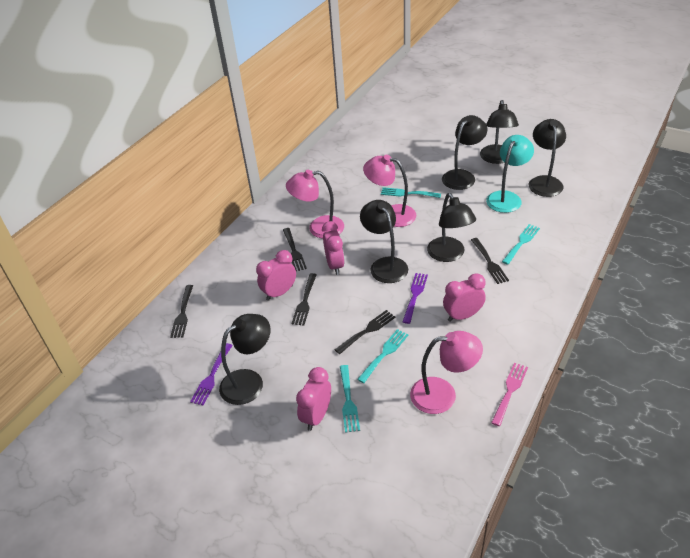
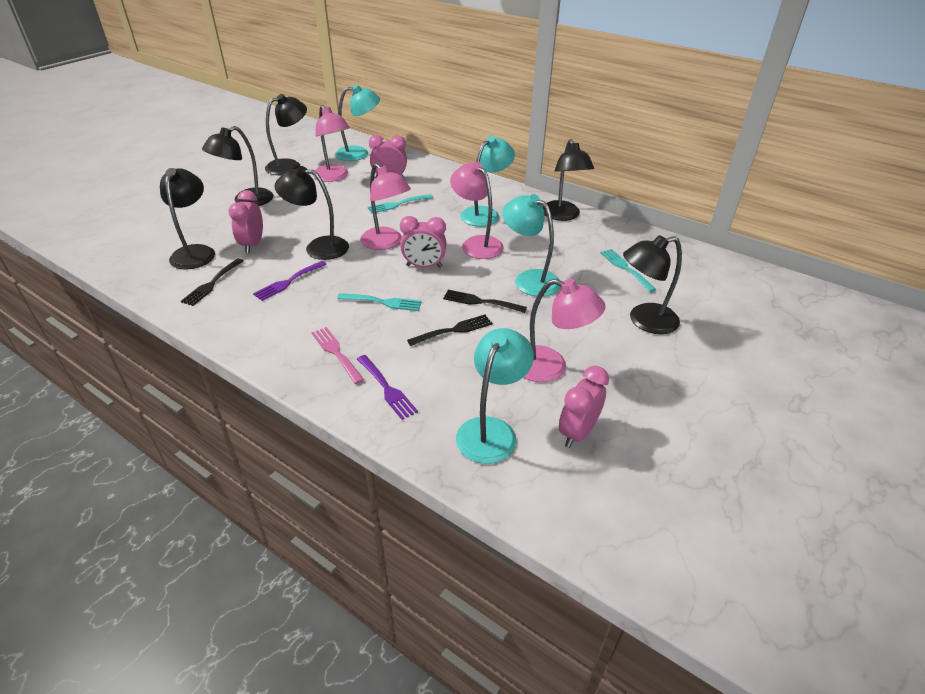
black fork: [170,285,193,338] [283,228,307,271] [292,273,317,325] [335,310,396,354] [471,238,509,284] = 5 -> [181,258,244,306] [407,314,493,346] [443,290,527,313] = 3
pink lamp: [286,170,344,238] [363,155,416,227] [410,331,483,414] = 3 -> [313,105,350,182] [360,163,411,250] [450,162,504,259] [523,279,606,382] = 4
turquoise fork: [340,365,360,433] [357,329,408,383] [381,187,441,198] [502,224,540,265] = 4 -> [337,293,422,311] [367,194,433,213] [600,249,656,292] = 3
turquoise lamp: [486,135,534,213] = 1 -> [335,85,380,161] [456,328,534,464] [460,136,515,227] [502,194,560,296] = 4

